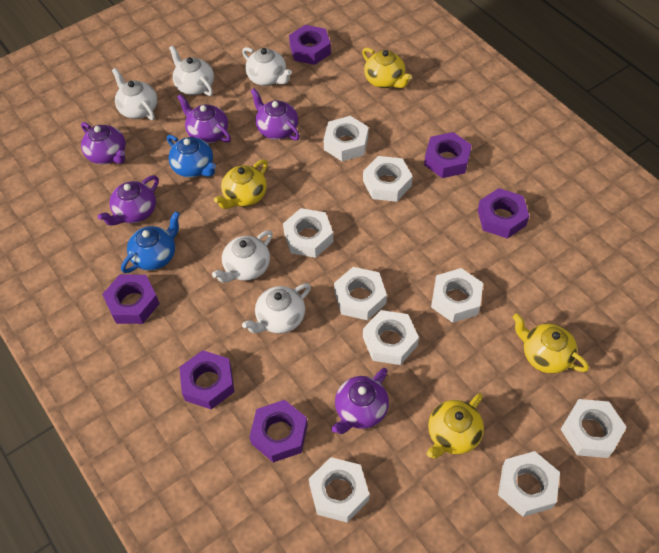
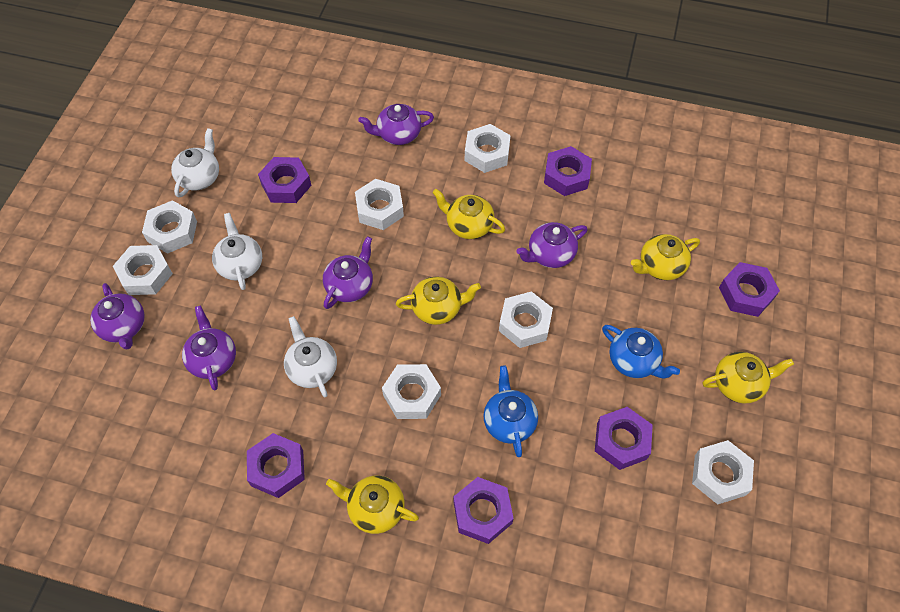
white nut: [283,208,333,258] [309,457,369,523] [323,116,369,161] [334,267,387,320] [363,156,413,202] [363,310,419,365] [431,268,483,323] [498,451,560,517] [561,399,627,458] = 9 -> [113,245,173,295] [142,200,197,254] [355,179,404,230] [382,364,441,419] [465,124,511,173] [499,291,553,348] [692,440,754,504] = 7
white teapot: [112,68,157,120] [169,45,214,96] [212,230,273,283] [242,47,292,86] [242,283,311,334] = 5 -> [171,128,219,197] [212,213,262,290] [284,316,337,397] = 3
yellow teapot: [214,159,268,209] [362,47,412,88] [427,393,484,459] [513,313,589,374] = 4 -> [326,476,419,534] [396,277,481,325] [432,189,505,239] [631,234,700,280] [703,352,794,404] = 5

